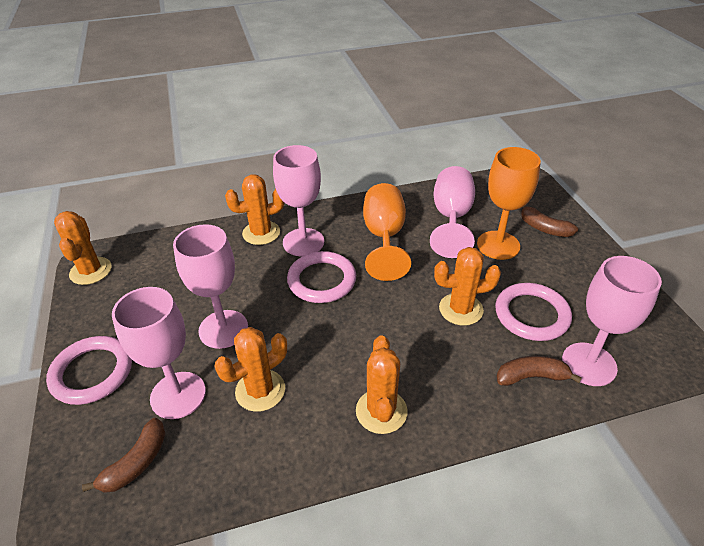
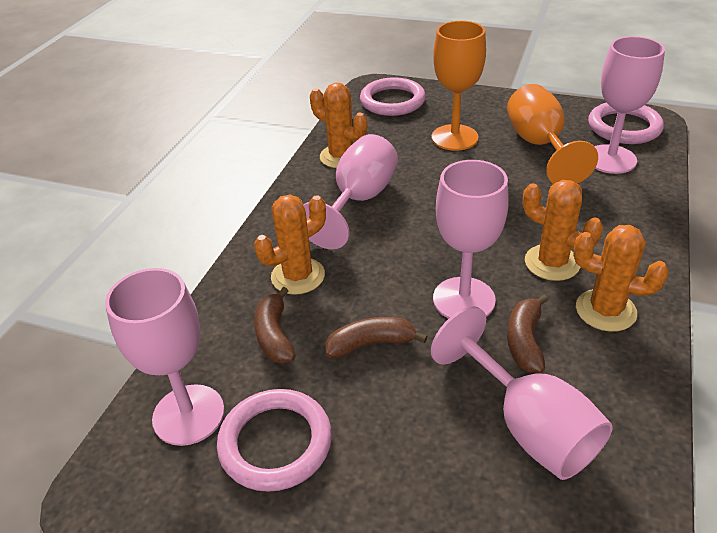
orange cactus: [54,211,111,285] [214,327,287,412] [225,175,285,245] [356,335,408,434] [434,247,501,325] = 5 -> [254,195,326,295] [310,83,367,168] [523,180,603,281] [573,225,669,332] = 4

